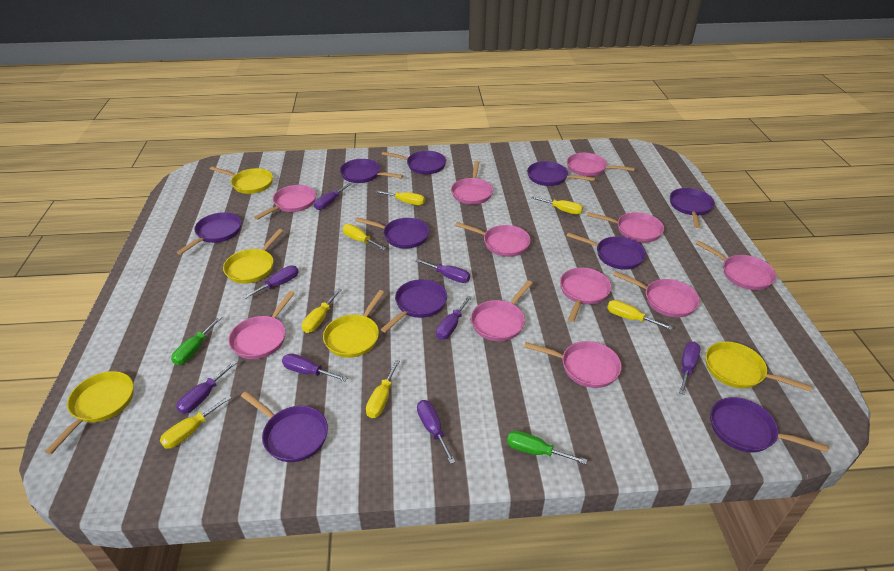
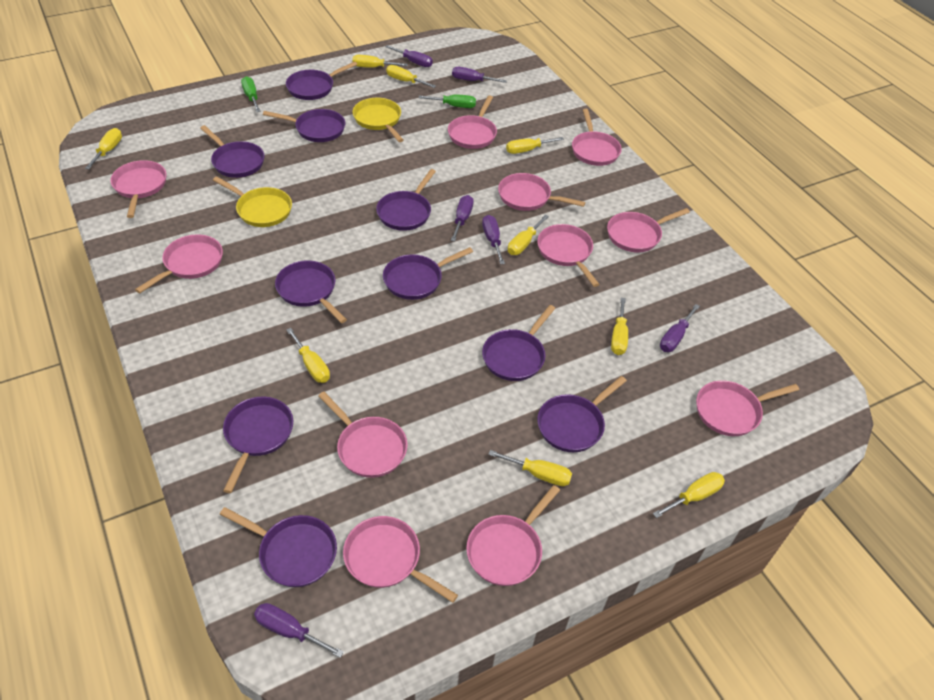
purple screwdriver: [176,361,237,414] [243,266,299,299] [282,354,347,381] [314,183,352,210] [415,259,470,283] [417,400,456,464] [436,296,472,340] [679,342,701,395] = 8 -> [254,603,344,658] [385,45,433,67] [451,195,474,242] [452,67,507,83] [482,215,505,264] [660,304,700,352] = 6
yellow pan: [45,371,134,454] [210,166,273,194] [223,229,283,284] [323,290,384,358] [706,342,812,392] = 5 -> [213,176,292,227] [352,98,403,142] = 2
yellow screwdriver: [160,395,232,449] [302,289,342,333] [343,224,386,250] [366,360,400,418] [375,190,425,205] [532,196,583,215] [607,300,673,330] = 7 -> [85,128,122,169] [286,328,330,383] [352,55,408,68] [386,65,436,88] [488,450,572,486] [506,137,564,154] [508,215,549,255] [611,298,628,355] [653,472,725,518] = 9

